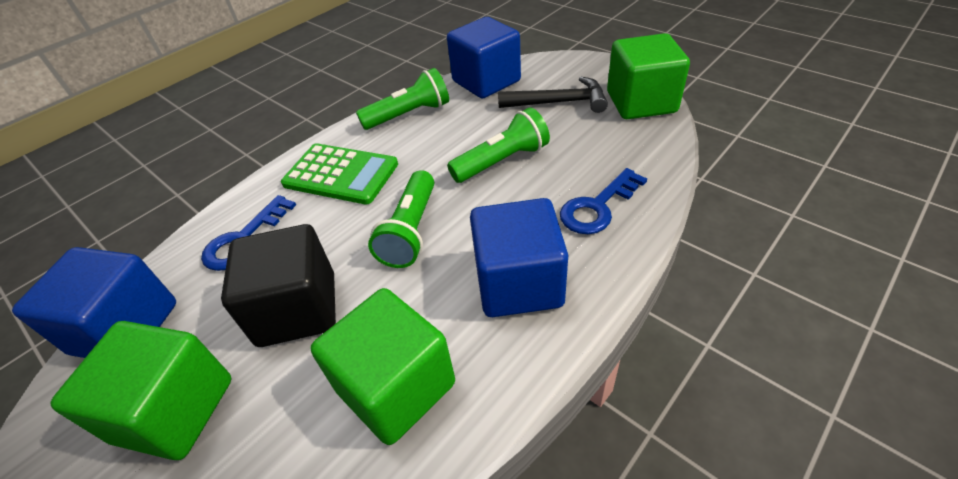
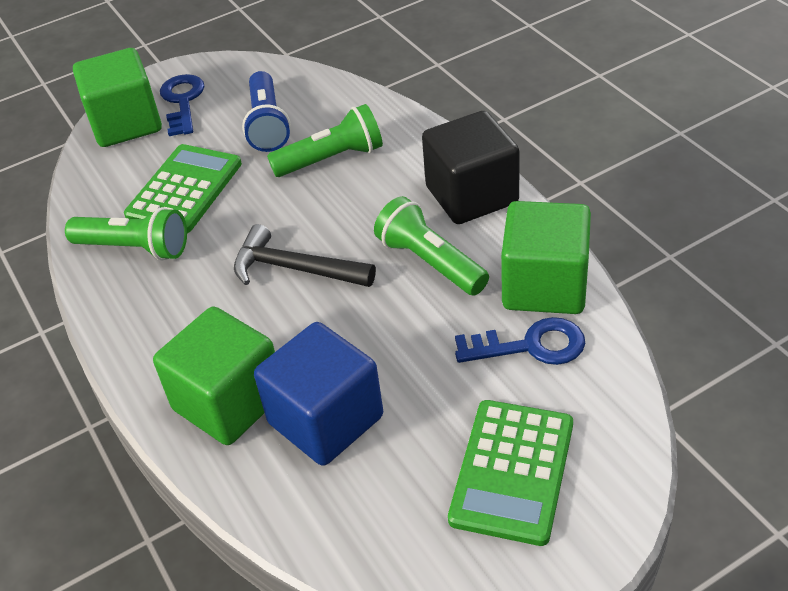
blue cube: [12,247,176,358] [447,17,521,99] [470,198,568,317] = 3 -> [254,322,383,466] = 1
blue flashlight: none = 0 -> [242,71,291,152] = 1
green calculator: [281,143,398,205] = 1 -> [124,144,242,233] [448,400,573,546] = 2

